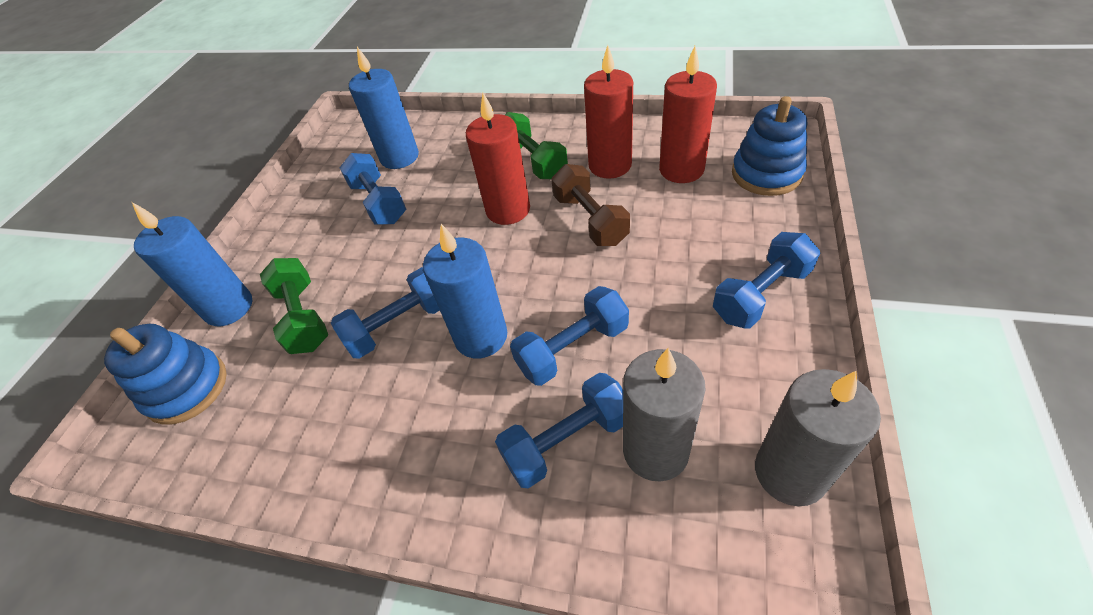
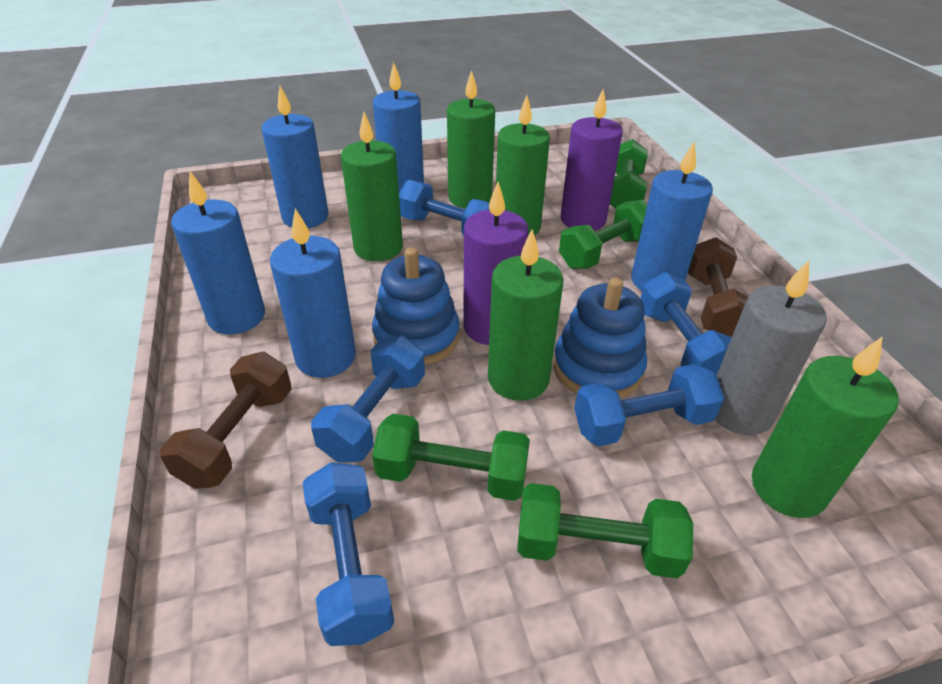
blue candle: [132,202,253,326] [349,47,419,169] [423,224,507,358] = 3 -> [171,171,265,334] [262,86,329,228] [270,208,356,378] [373,62,424,192] [631,141,713,291] = 5
brown dumbbell: [551,164,630,246] = 1 -> [160,352,292,489] [688,237,748,337] = 2
green candle: none = 0 -> [341,112,403,261] [447,70,495,208] [488,229,564,401] [496,95,550,236] [752,336,898,518] = 5
green dumbbell: [260,258,328,354] [505,112,568,179] = 2 -> [372,414,530,501] [517,483,693,578] [559,200,647,269] [610,139,648,209] = 4
grey candle: [623,348,706,482] [755,369,881,506] = 2 -> [715,261,827,435] = 1
purple candle: none = 0 -> [464,182,528,345] [560,89,623,231] = 2
red candle: [466,93,530,225] [584,45,633,179] [659,46,717,183] = 3 -> none = 0

